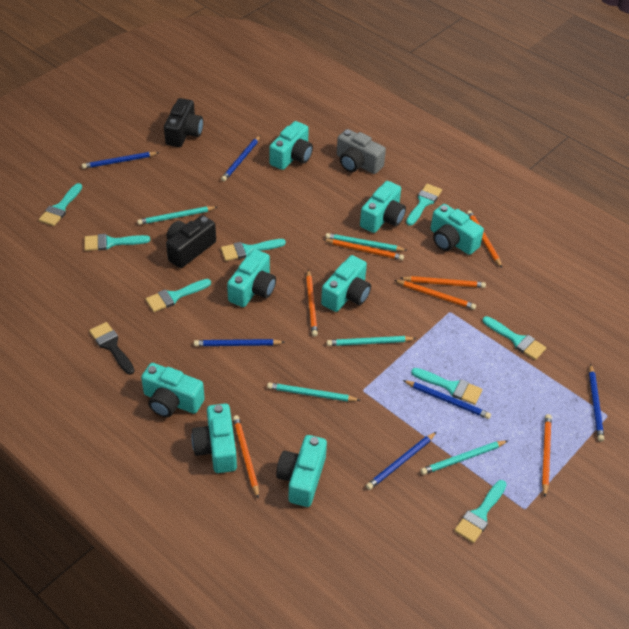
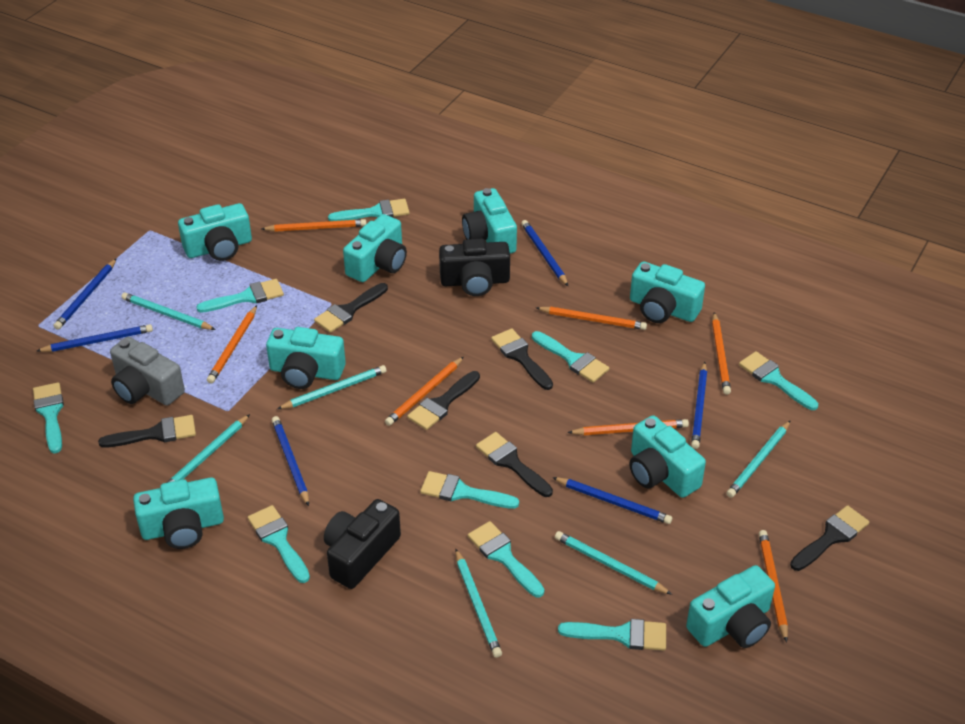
black brush: [89,322,135,375] = 1 -> [98,415,196,448] [314,283,388,333] [407,371,480,430] [476,432,553,497] [491,328,553,390] [790,505,869,571] = 6
turquoise brush: [39,183,82,226] [84,234,150,251] [146,279,211,312] [221,239,286,261] [406,184,442,226] [411,368,482,405] [454,480,507,543] [483,316,546,360] = 8 -> [33,382,64,454] [196,279,284,313] [248,505,310,583] [328,199,410,221] [420,471,519,509] [468,521,544,597] [532,331,609,383] [558,619,666,651] [739,351,818,410] = 9
turquoise pencil: [137,206,217,225] [267,383,360,402] [326,233,407,251] [327,336,416,346] [420,440,508,475] = 5 -> [121,293,216,330] [166,414,250,483] [277,365,387,409] [455,549,502,658] [555,531,672,595] [726,420,791,498] = 6

